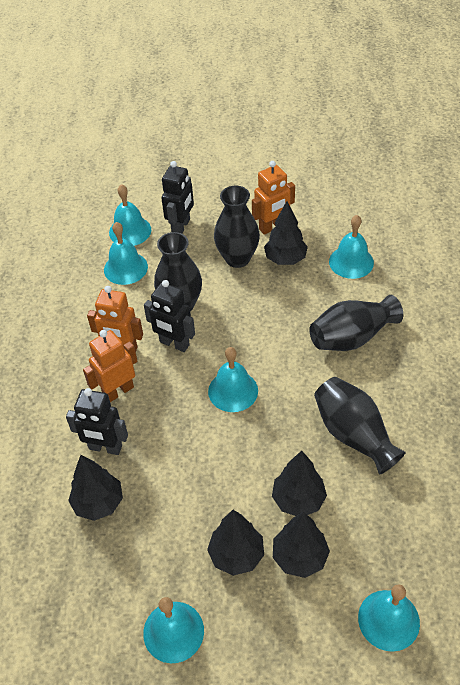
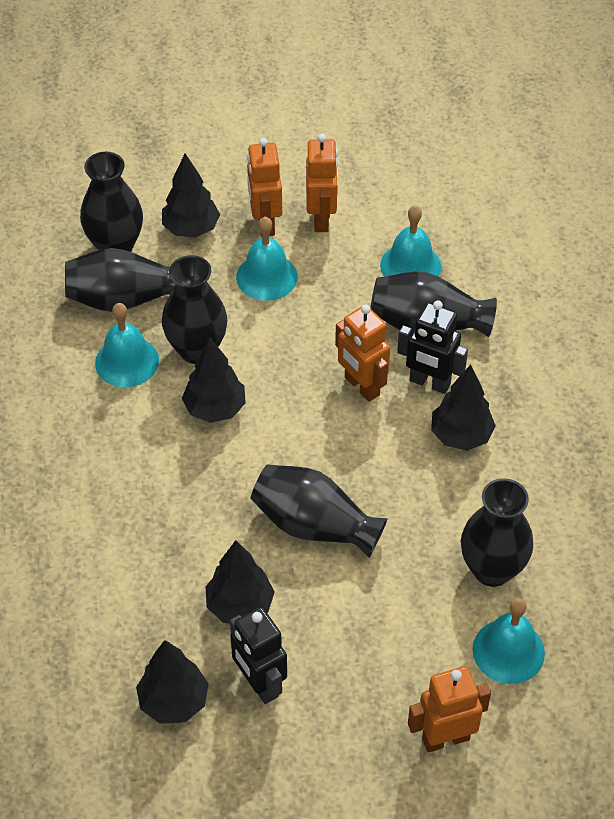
black robot: [66,388,128,455] [144,280,195,352] [161,161,194,233] = 3 -> [230,607,287,704] [397,300,468,394] = 2
black vase: [154,232,202,311] [214,186,260,268] [309,295,403,351] [314,377,406,475] = 4 -> [65,248,175,312] [80,152,143,252] [162,255,227,364] [251,464,388,558] [370,271,497,337] [461,478,533,587] = 6
orange robot: [83,330,138,402] [87,286,143,352] [252,161,295,235] = 3 -> [247,138,282,237] [306,134,338,232] [335,304,390,402] [408,666,491,753] = 4
turquoise bell: [104,222,148,285] [109,184,151,246] [143,597,204,663] [208,347,258,412] [329,215,374,279] [358,584,420,652] = 6 -> [95,303,159,387] [236,217,298,301] [380,205,441,277] [473,598,545,684] = 4

